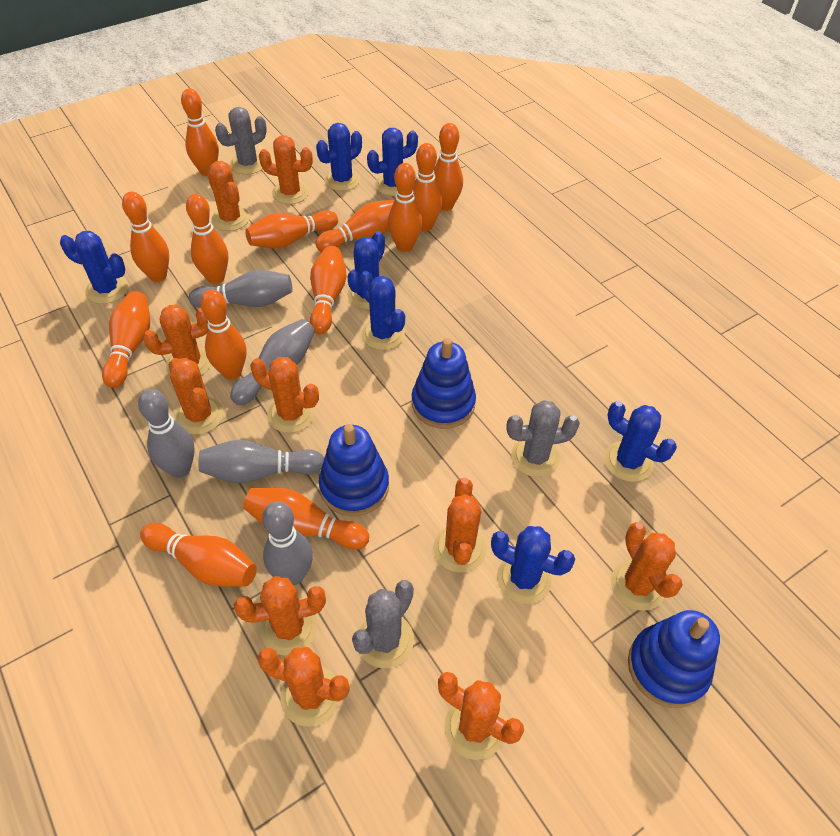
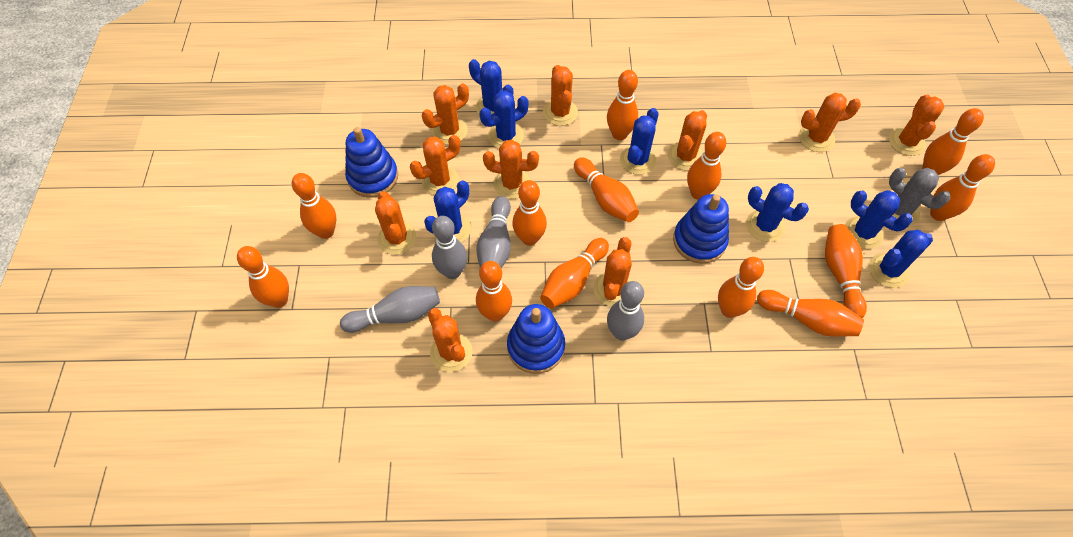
grey bowling pin: [138,389,195,478] [189,270,293,308] [198,440,324,483] [230,319,315,405] [262,501,313,585] = 5 -> [340,286,440,333] [432,216,467,279] [476,196,511,268] [607,281,644,341] = 4
grey cactus: [215,107,267,175] [352,580,414,668] [506,400,580,477] = 3 -> [889,168,950,227] = 1

